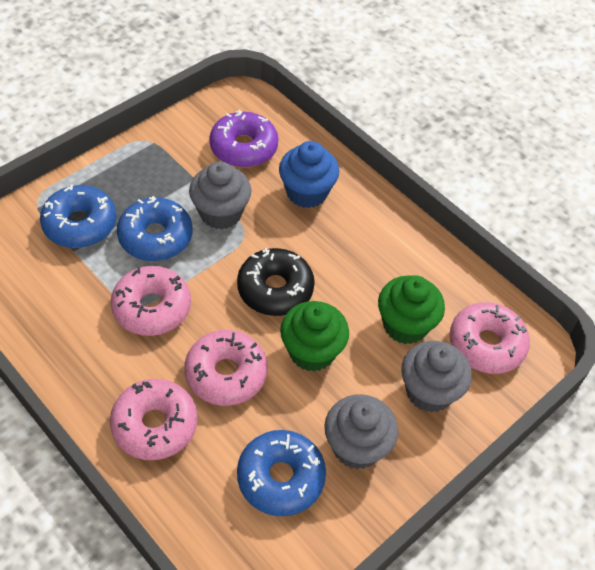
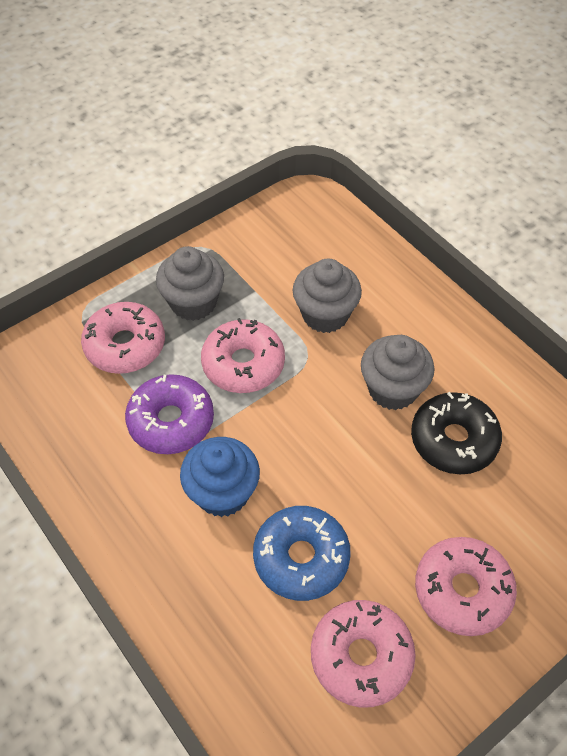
blue donut: [40,185,116,248] [117,196,192,261] [237,430,326,516] = 3 -> [253,506,351,601] = 1
green cupcake: [280,301,349,372] [378,275,445,344] = 2 -> none = 0

